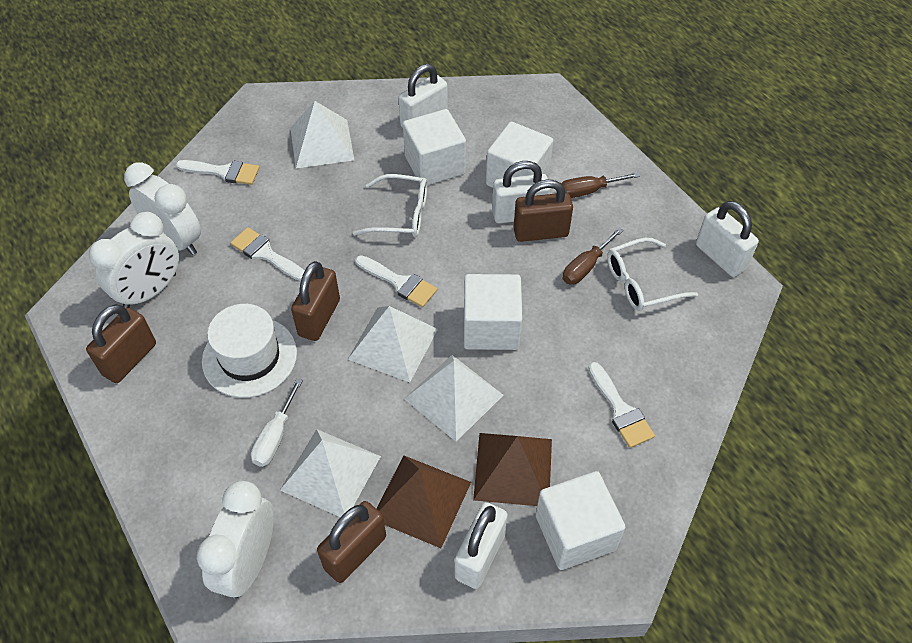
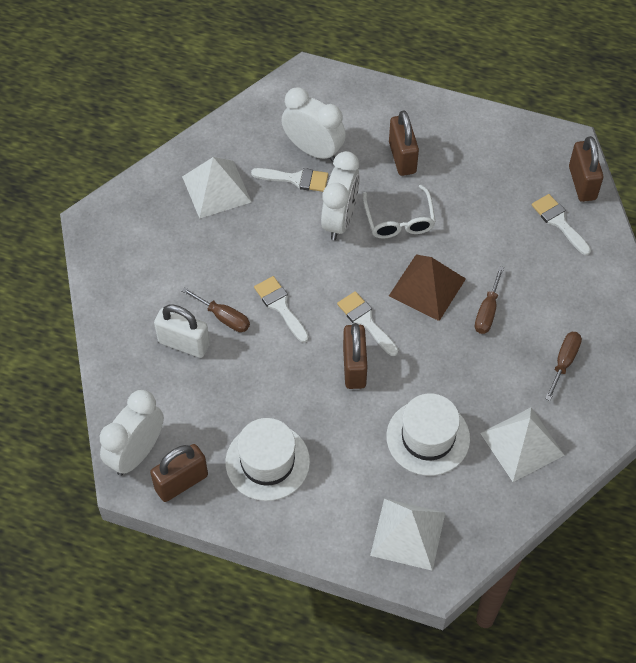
brown pyramid: [377,455,471,548] [473,433,552,506] = 2 -> [389,255,466,321] = 1
brown screwdriver: [561,172,640,198] [563,227,623,284] = 2 -> [181,287,250,332] [475,266,504,334] [545,332,582,401] = 3
white cube: [403,109,466,185] [464,274,523,350] [486,122,553,188] [536,471,625,570] = 4 -> none = 0
white glasses: [353,174,427,237] [607,238,698,311] = 2 -> [363,185,436,239] = 1
white hat: [202,304,297,398] = 1 -> [225,418,310,501] [386,394,470,476] = 2
white padlock: [398,64,448,128] [455,502,508,589] [492,161,550,223] [696,201,759,277] = 4 -> [154,304,210,358] = 1
white pyramid: [280,429,381,517] [290,101,354,168] [348,306,438,382] [404,355,503,442] = 4 -> [182,157,251,219] [370,498,445,571] [480,407,564,482] = 3
white screwdriver: [251,379,303,467] = 1 -> none = 0

